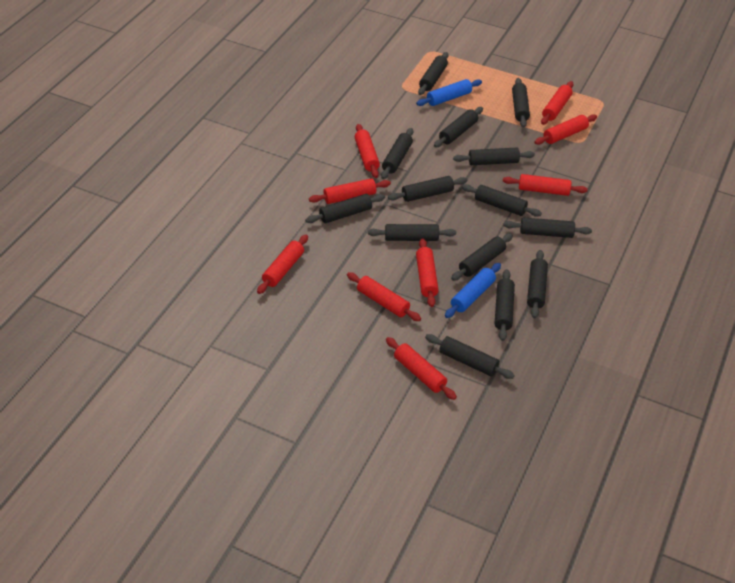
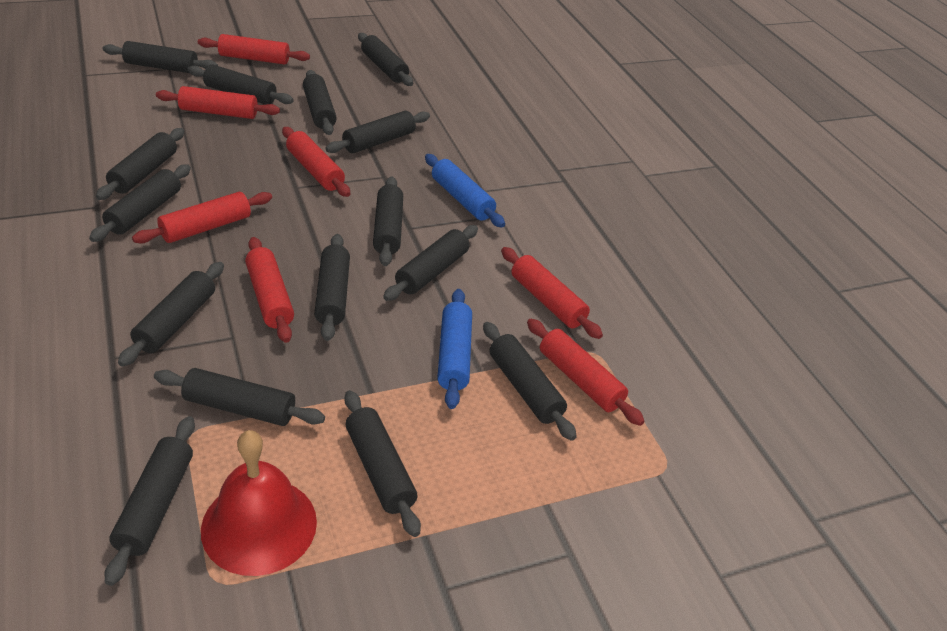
black rolling pin: [305,194,385,223] [368,224,456,241] [381,128,413,179] [388,176,467,202] [418,52,449,95] [425,334,515,379] [434,107,483,147] [451,233,513,281] [453,148,535,165] [461,184,542,217] [495,269,515,341] [503,217,592,238] [512,78,530,128] [527,250,548,319] = 14 -> [89,164,191,242] [96,128,184,200] [103,41,218,73] [105,416,195,586] [118,262,224,367] [154,368,325,426] [188,65,294,105] [303,70,337,135] [314,234,350,341] [325,111,430,153] [345,390,421,537] [358,33,413,86] [373,176,403,266] [383,225,478,301] [483,322,577,441] = 15
red bell: none = 0 -> [201,430,317,576] = 1
red rolling pin: [257,235,308,294] [309,178,391,204] [347,272,421,321] [355,124,380,178] [386,337,457,400] [416,239,439,307] [503,174,588,196] [535,114,597,145] [541,81,573,125] = 9 -> [132,192,272,244] [156,86,280,119] [198,34,310,65] [245,237,294,343] [282,127,350,197] [501,247,603,339] [527,319,644,426] = 7

